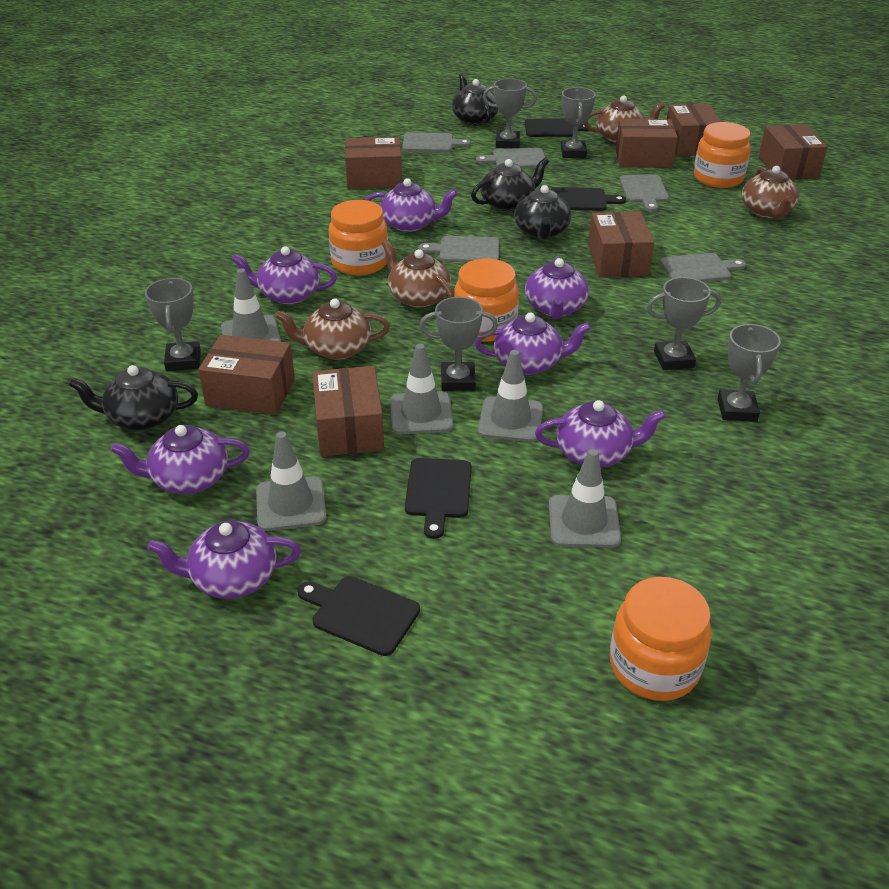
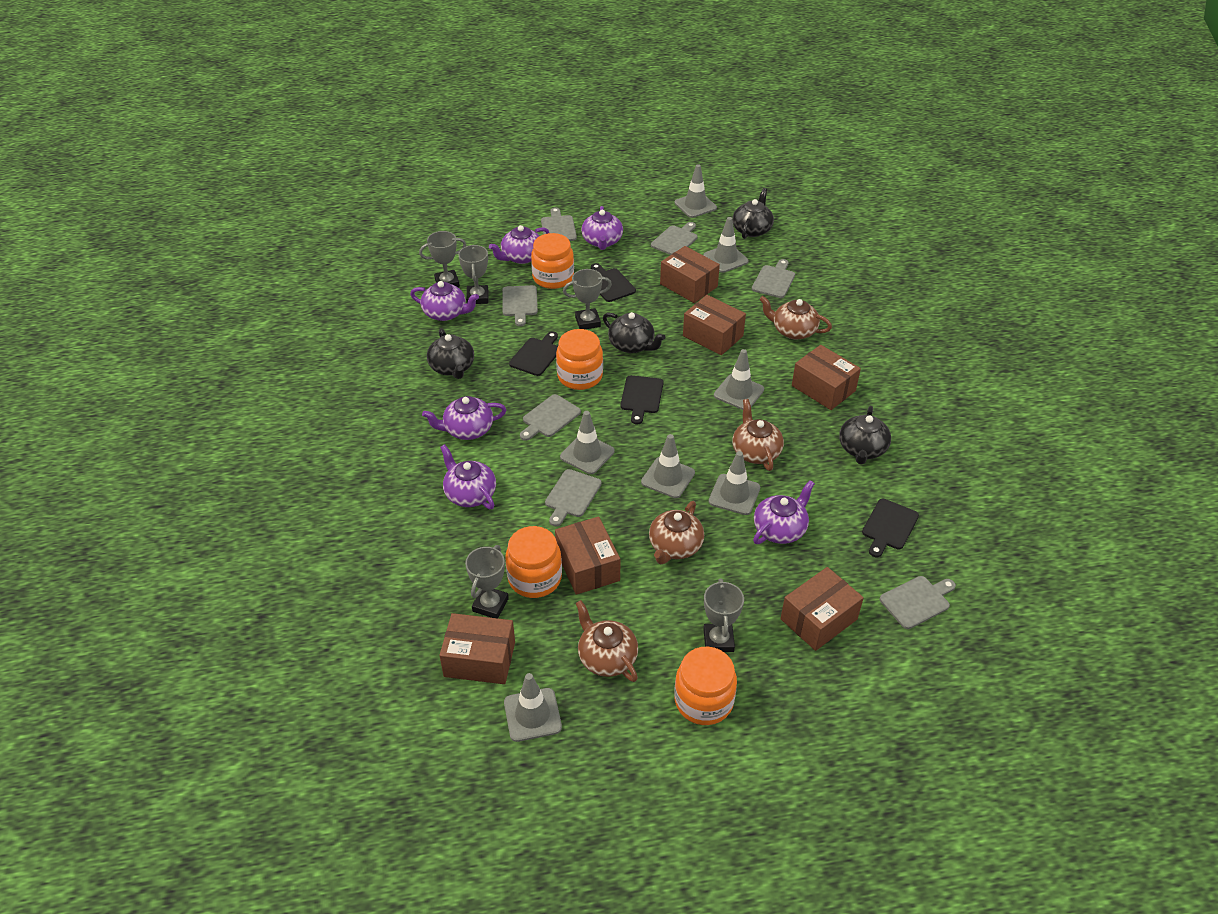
brown box: [198,335,295,415] [312,366,384,457] [345,137,402,189] [588,211,654,278] [615,119,678,168] [667,103,722,156] [759,124,827,179] = 7 -> [439,613,515,684] [555,516,620,595] [660,246,720,303] [683,295,746,355] [780,567,864,651] [792,345,861,410] = 6
grey cutting board: [402,132,471,152] [419,236,499,262] [476,148,547,168] [619,174,669,212] [660,253,746,282] = 5 -> [502,285,538,326] [520,394,581,441] [541,207,577,241] [545,469,602,526] [651,222,698,255] [752,259,795,298] [880,576,956,629] = 7
grey traffic cone: [221,268,281,342] [256,431,326,531] [390,344,453,434] [478,350,543,442] [549,449,621,548] = 5 -> [504,673,562,742] [560,411,614,474] [641,434,695,498] [674,164,717,218] [703,217,749,273] [709,451,760,515] [714,349,764,410] = 7
grey trophy: [145,278,201,371] [420,297,498,391] [483,78,537,148] [561,87,596,158] [647,277,721,370] [718,324,781,421] = 6 -> [419,231,466,287] [458,245,489,304] [465,545,509,618] [563,269,612,329] [703,578,744,652] = 5
purple teapot: [111,425,250,494] [147,521,301,599] [231,246,337,304] [365,178,458,232] [475,313,591,375] [525,256,589,319] [535,400,666,468] = 7 -> [410,281,479,321] [422,396,506,440] [440,444,496,509] [489,225,549,264] [581,206,623,250] [753,480,815,544] = 6

